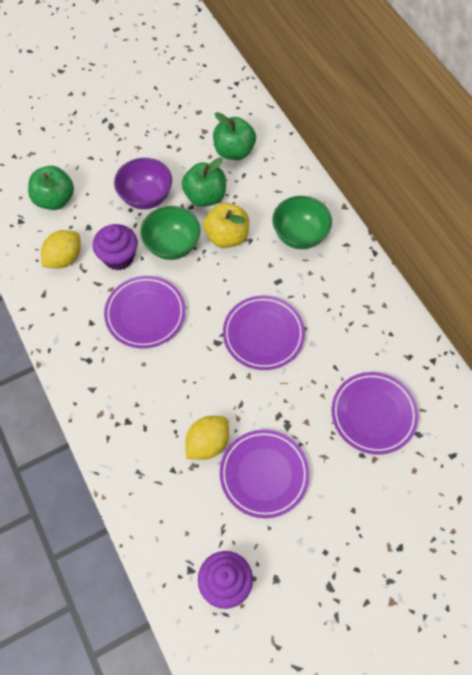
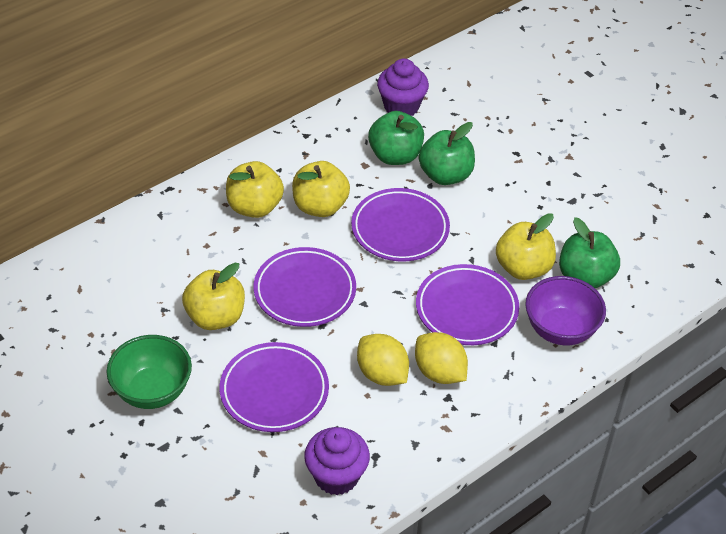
green bowl: [140,206,201,260] [272,196,332,249] = 2 -> [107,335,192,409] = 1
yellow apple: [203,203,249,248] = 1 -> [182,263,245,330] [226,161,284,218] [292,161,350,217] [496,213,556,280] = 4

